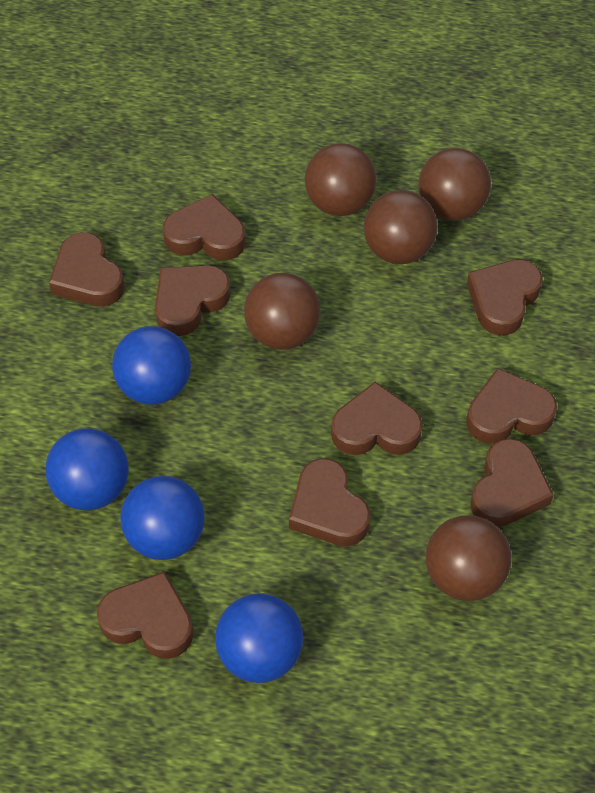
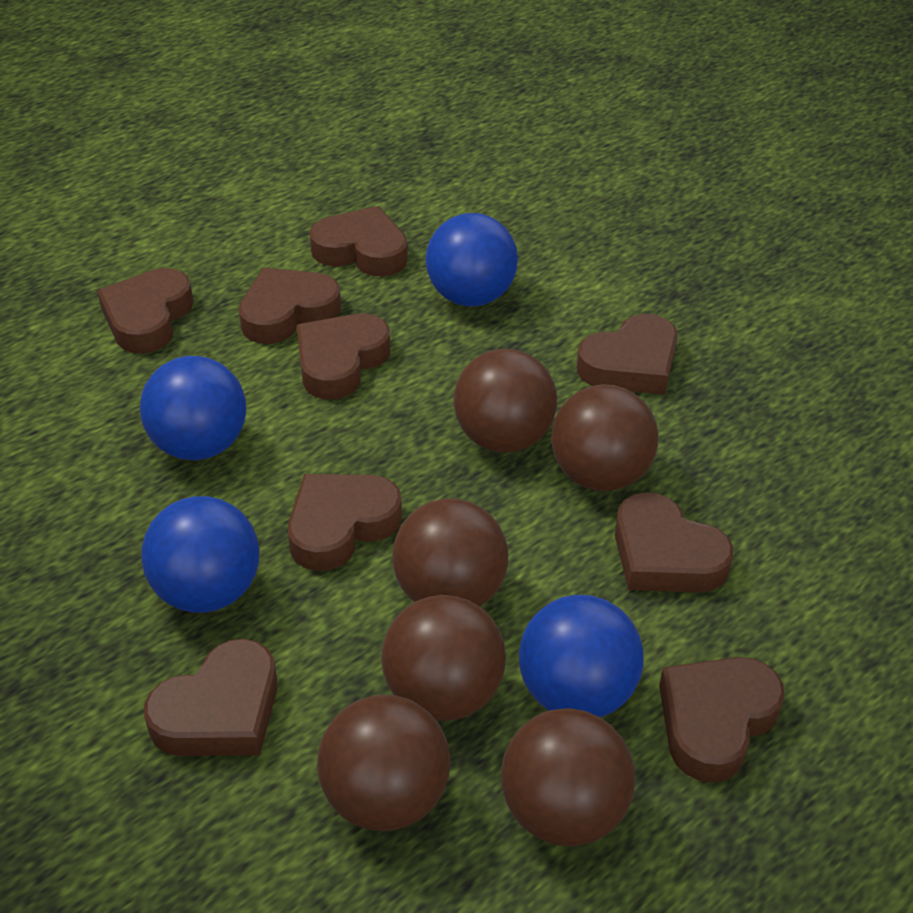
brown ball: [244,273,320,350] [305,143,377,216] [364,190,438,264] [418,148,491,221] [426,515,512,601] = 5 -> [317,695,450,831] [381,595,506,721] [392,499,508,607] [454,349,557,452] [501,708,635,846] [551,384,659,491] = 6

